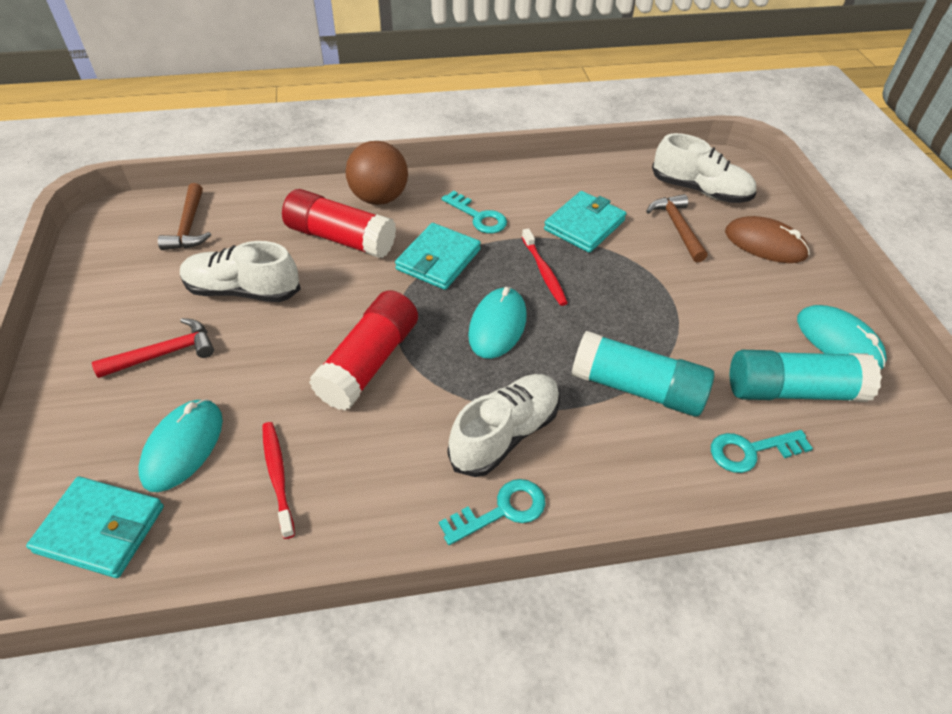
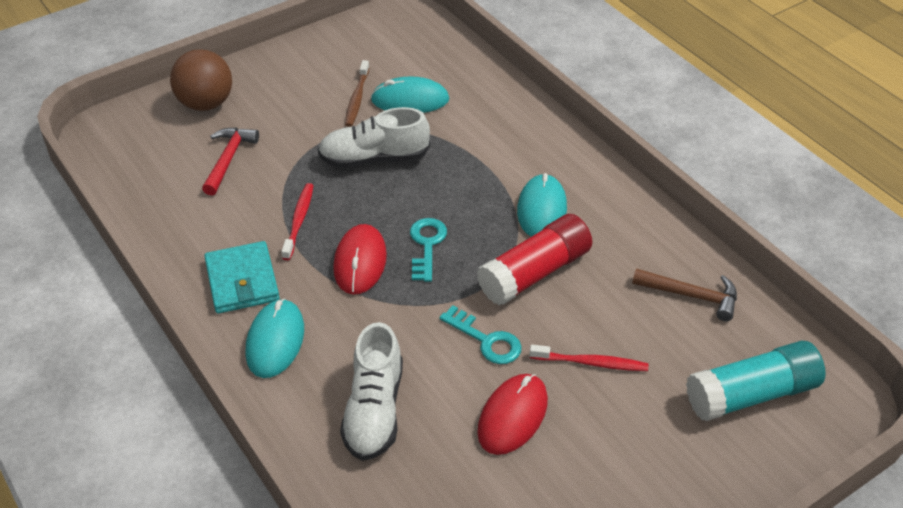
brown hammer: [158,183,211,250] [646,194,707,262] = 2 -> [632,268,737,321] = 1
brown mouse: [725,216,810,263] = 1 -> none = 0
brown toothbrush: none = 0 -> [345,60,369,127] = 1
red glue stick: [282,189,396,258] [309,290,418,411] = 2 -> [477,214,592,306] = 1
red mouse: none = 0 -> [333,224,387,295] [477,374,548,455] = 2
turquoise glue stick: [571,331,714,417] [730,350,882,402] = 2 -> [686,340,826,421] = 1
turquoise key: [439,479,546,545] [441,191,507,233] [711,430,813,473] = 3 -> [410,218,447,282] [439,305,522,364] = 2
turquoise wallet: [26,476,164,578] [395,223,481,290] [544,191,626,253] = 3 -> [204,241,280,313] = 1
white shoe: [180,241,301,302] [448,374,560,477] [652,133,756,203] = 3 -> [318,107,430,168] [340,322,403,461] = 2

